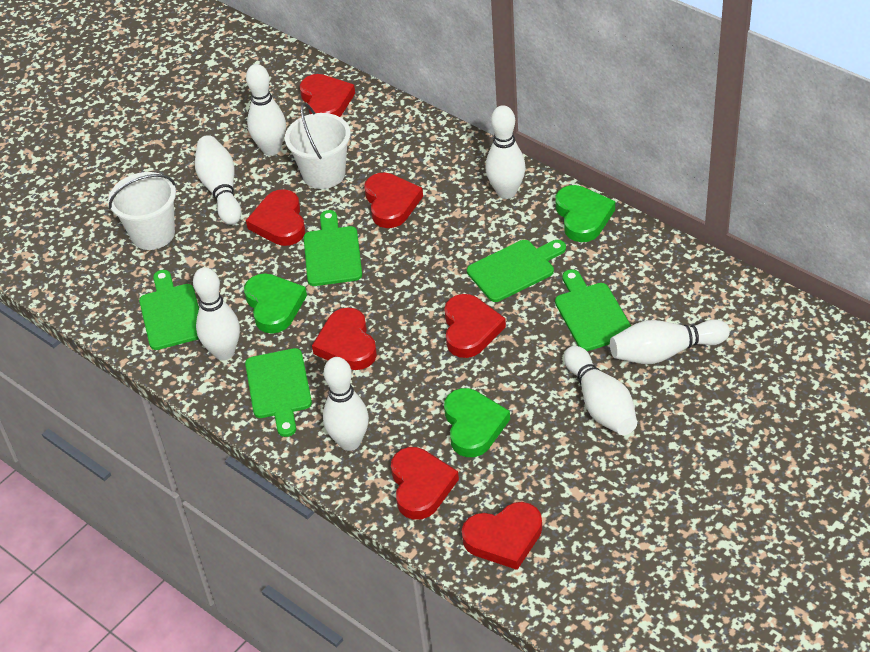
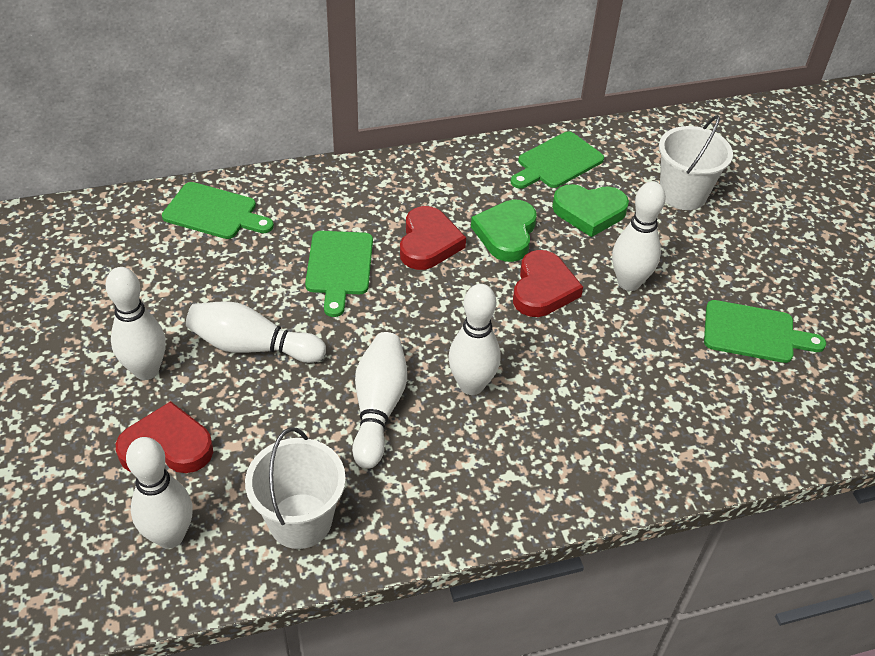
green cutting board: [139,270,199,350] [245,348,312,437] [304,210,362,286] [467,240,566,302] [555,269,631,351] = 5 -> [162,182,274,239] [305,231,373,317] [511,131,604,189] [704,300,826,363] = 4
green heart: [244,273,307,334] [444,388,510,457] [556,185,615,242] = 3 -> [471,199,537,262] [552,184,629,237] = 2
red heart: [246,189,305,246] [300,74,355,117] [312,307,377,370] [365,172,423,228] [391,447,459,520] [444,294,506,358] [462,502,542,570] = 7 -> [116,401,213,473] [400,206,466,270] [513,250,583,317] = 3
white bowling pin: [193,267,240,361] [195,135,241,225] [246,64,286,156] [323,357,369,451] [485,105,526,199] [564,346,637,435] [610,319,730,364] = 7 -> [106,267,166,380] [126,437,193,549] [186,301,326,363] [352,332,407,469] [448,284,501,395] [612,181,666,291] = 6

